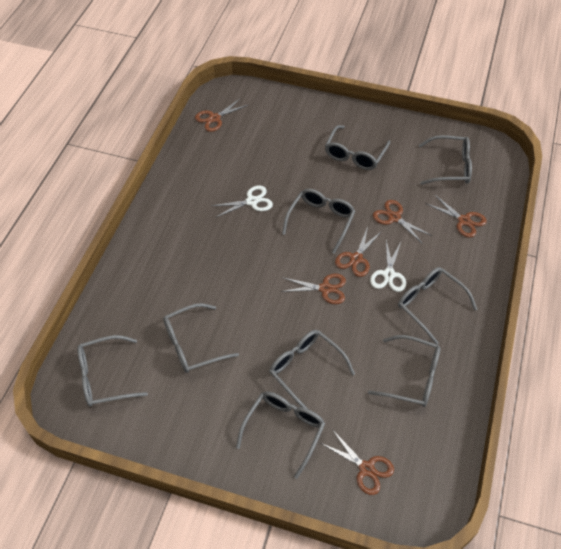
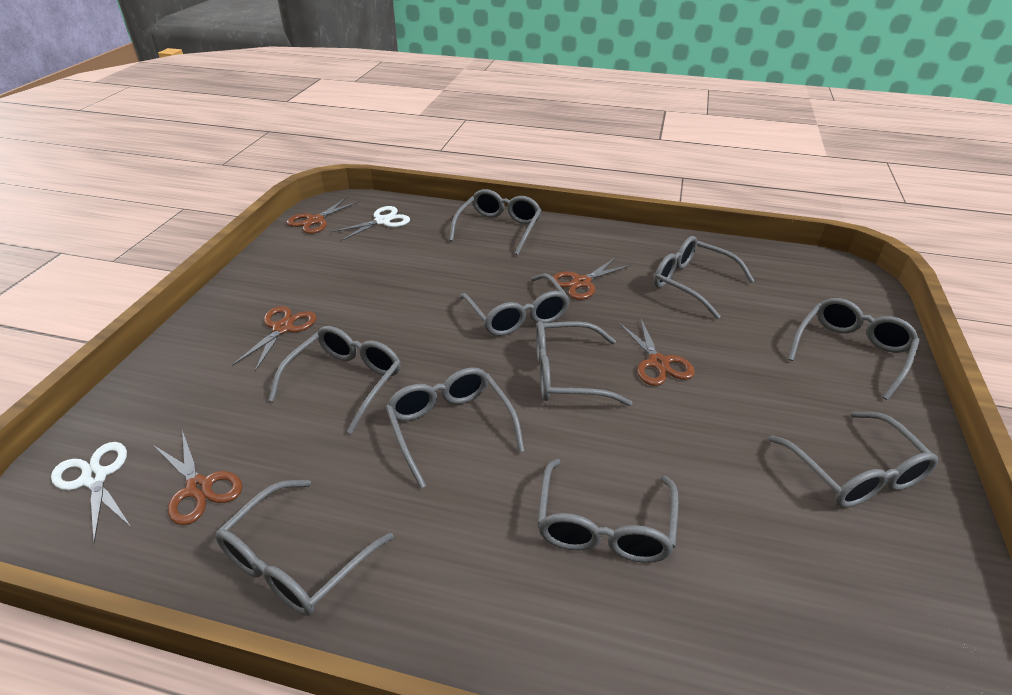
brown scissors: [195,98,248,132] [281,273,346,304] [321,431,394,495] [335,227,382,277] [373,200,433,244] [427,194,487,238] = 6 -> [153,430,242,525] [232,306,316,371] [287,197,359,234] [551,257,631,300] [619,319,695,386] = 5
grey glasses: [77,335,148,407] [163,303,239,373] [236,391,325,479] [269,330,355,409] [282,189,355,254] [325,125,390,170] [368,335,441,407] [398,267,478,344] [419,135,472,185] = 9 -> [215,480,394,616] [269,326,401,434] [386,367,524,489] [449,189,542,255] [460,273,570,336] [536,321,632,406] [537,459,679,563] [654,236,754,319] [769,411,938,507] [788,298,920,400] = 10

